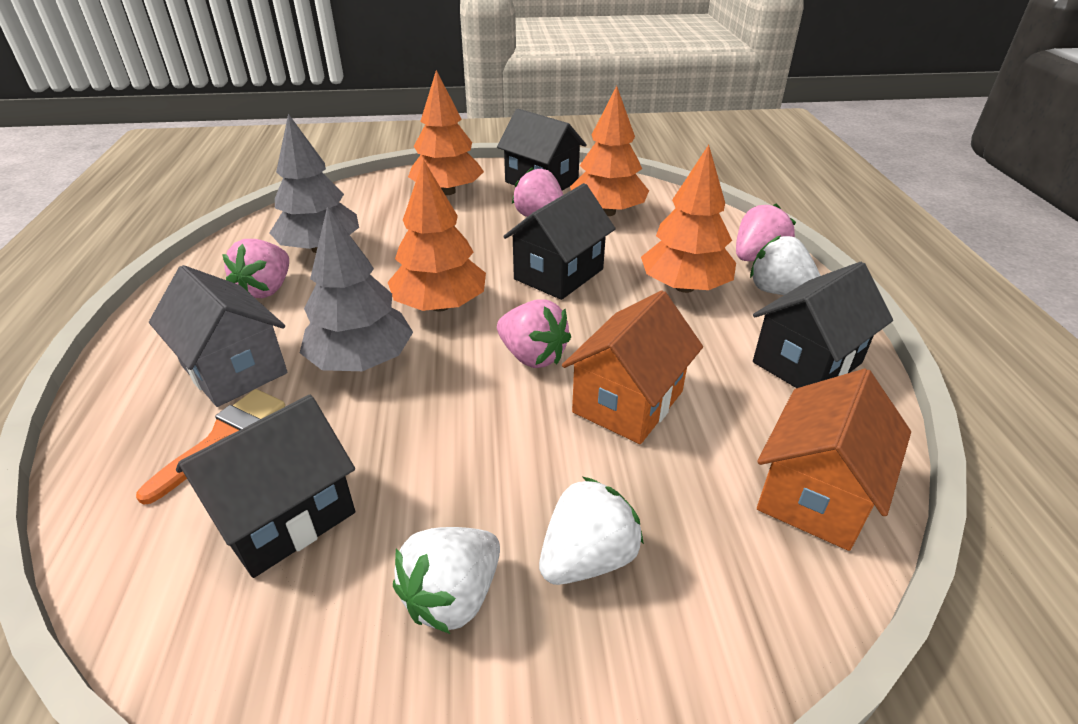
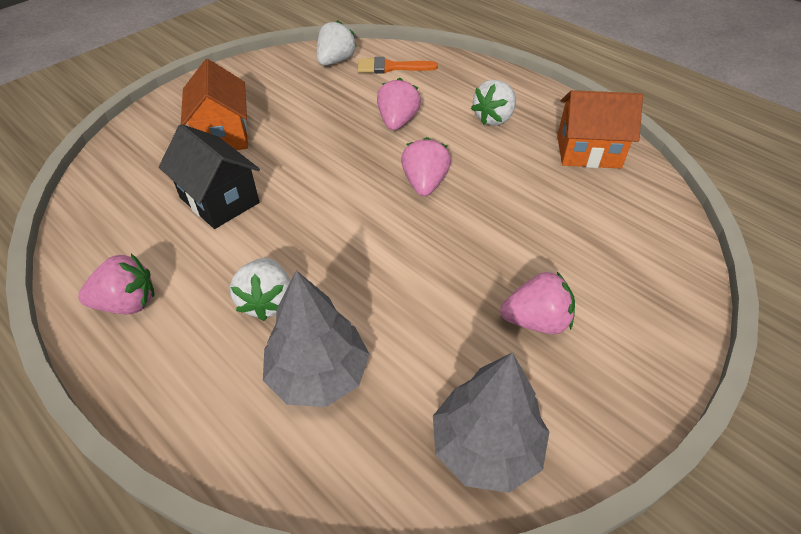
black house: [176,395,355,578] [497,109,587,191] [503,183,616,300] [753,262,893,388] = 4 -> [159,124,260,229] = 1
grey house: [149,265,288,407] = 1 -> none = 0
orange tree: [388,159,486,312] [408,70,484,195] [570,86,649,216] [641,145,736,293] = 4 -> none = 0

